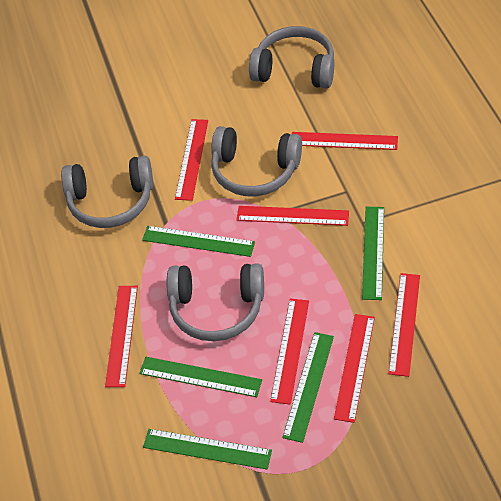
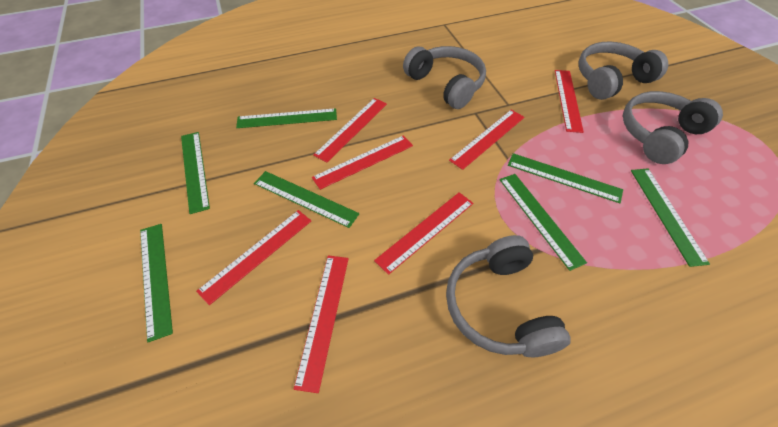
green ruler: [139,357,262,397] [142,226,255,257] [143,429,272,470] [282,332,334,443] [362,207,384,300] = 5 -> [140,224,173,342] [181,132,210,214] [236,108,337,128] [254,171,359,228] [500,174,587,271] [508,153,623,203] [631,168,710,267] = 7

